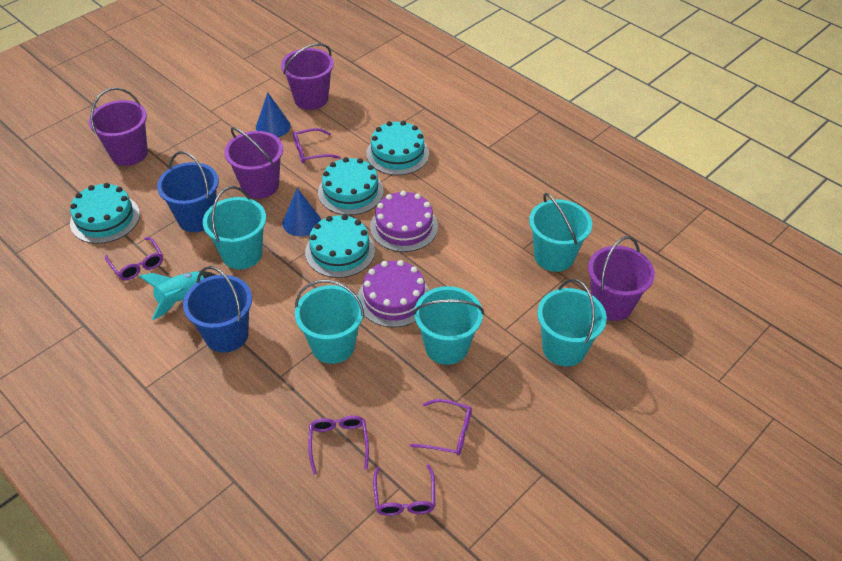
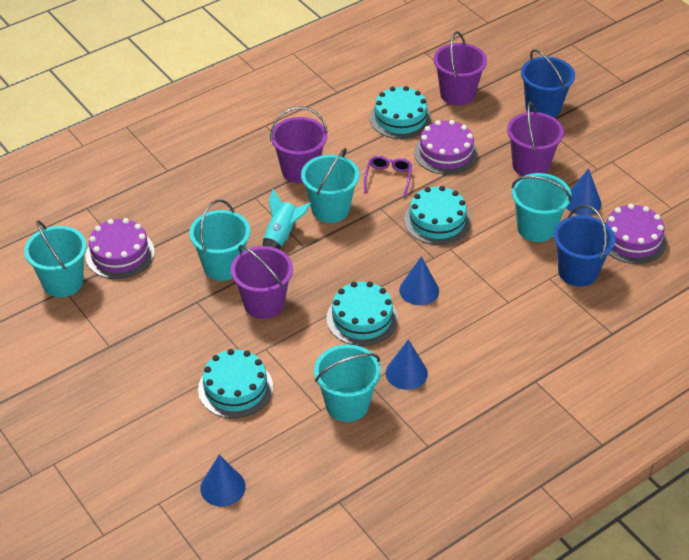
blue cone: [256,92,290,137] [283,188,321,236] = 2 -> [200,455,246,507] [385,339,428,390] [399,256,439,305] [566,168,601,216] = 4
purple cake: [358,260,429,327] [370,191,438,252] = 2 -> [86,218,155,279] [414,120,478,175] [605,204,667,264] = 3
purple glasses: [105,237,163,280] [293,128,341,164] [308,415,369,475] [373,464,435,516] [410,399,472,455] = 5 -> [364,156,412,197] = 1

